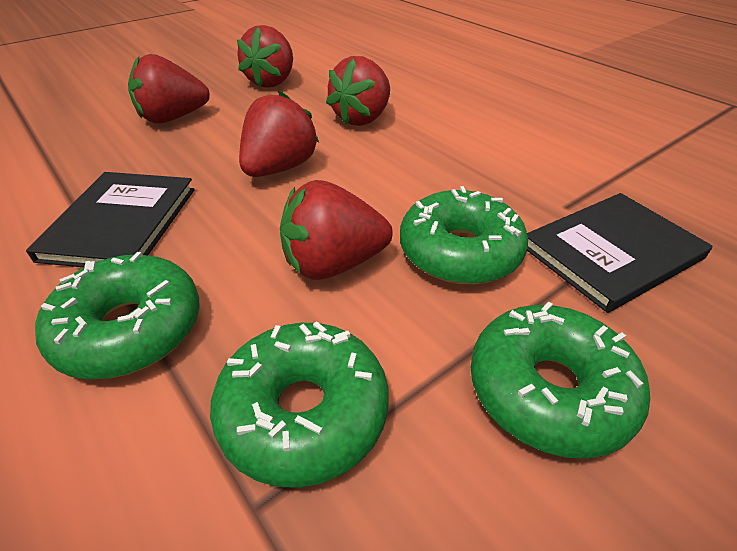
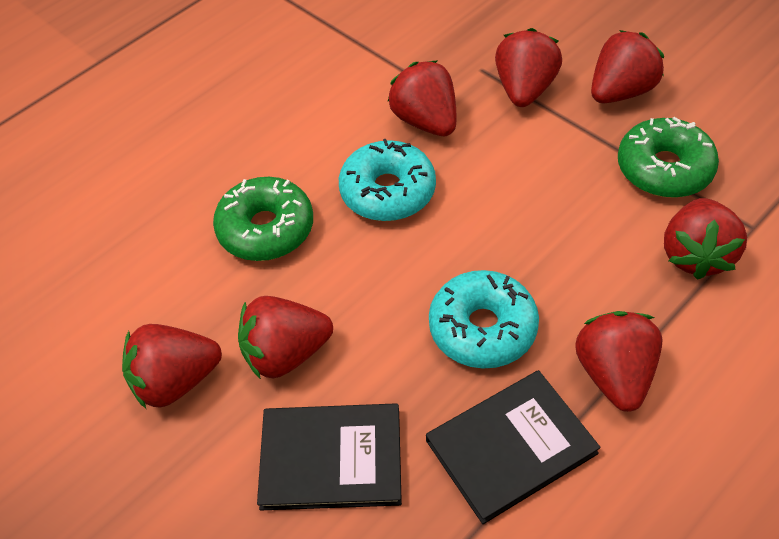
green donut: [35,252,200,379] [210,321,388,488] [400,186,528,285] [470,301,650,459] = 4 -> [213,177,313,261] [618,117,719,198] = 2
red strawberry: [128,54,210,124] [237,25,293,88] [239,91,319,177] [280,180,393,280] [326,56,390,126] = 5 -> [122,324,222,408] [238,296,333,379] [388,60,456,136] [495,28,562,107] [575,311,662,412] [591,30,664,103] [664,198,747,280] = 7
turquoise donut: none = 0 -> [339,139,436,221] [429,270,539,369] = 2

